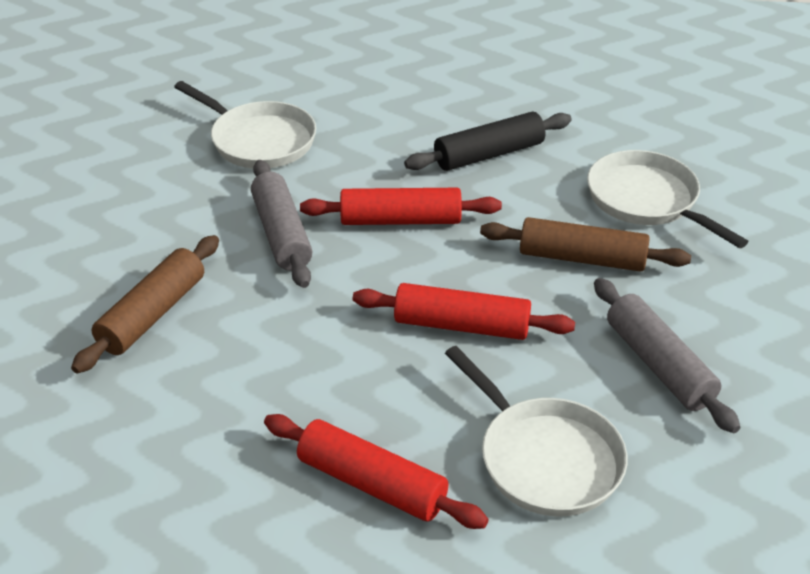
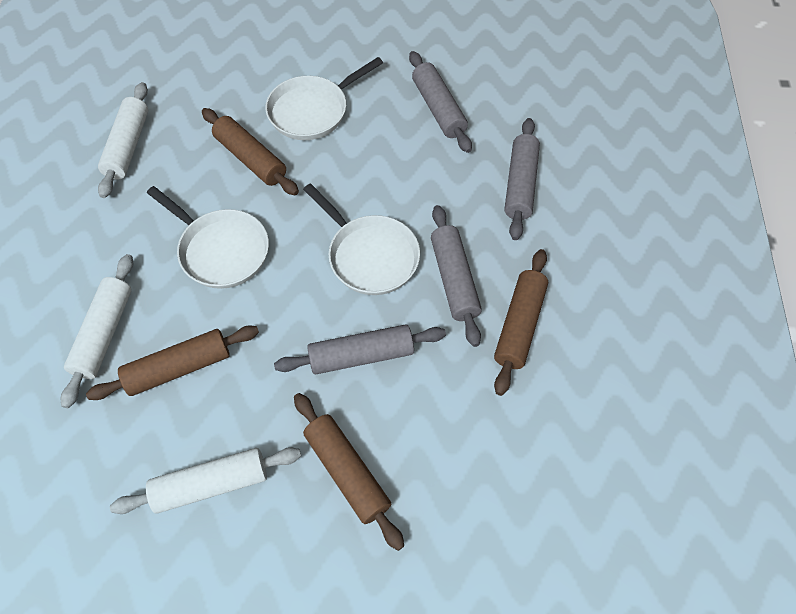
black rolling pin: [404,112,572,171] = 1 -> none = 0
brown rolling pin: [71,235,219,374] [480,217,691,272] = 2 -> [86,326,259,400] [202,108,299,195] [294,393,404,551] [494,249,548,396] = 4
grey rolling pin: [251,160,313,288] [594,278,741,433] = 2 -> [274,324,446,374] [409,51,472,153] [431,205,482,347] [504,118,540,240] = 4
red rolling pin: [264,414,489,529] [300,188,502,225] [353,283,575,340] = 3 -> none = 0
white rolling pin: none = 0 -> [61,254,133,408] [98,82,148,198] [110,447,301,514] = 3

